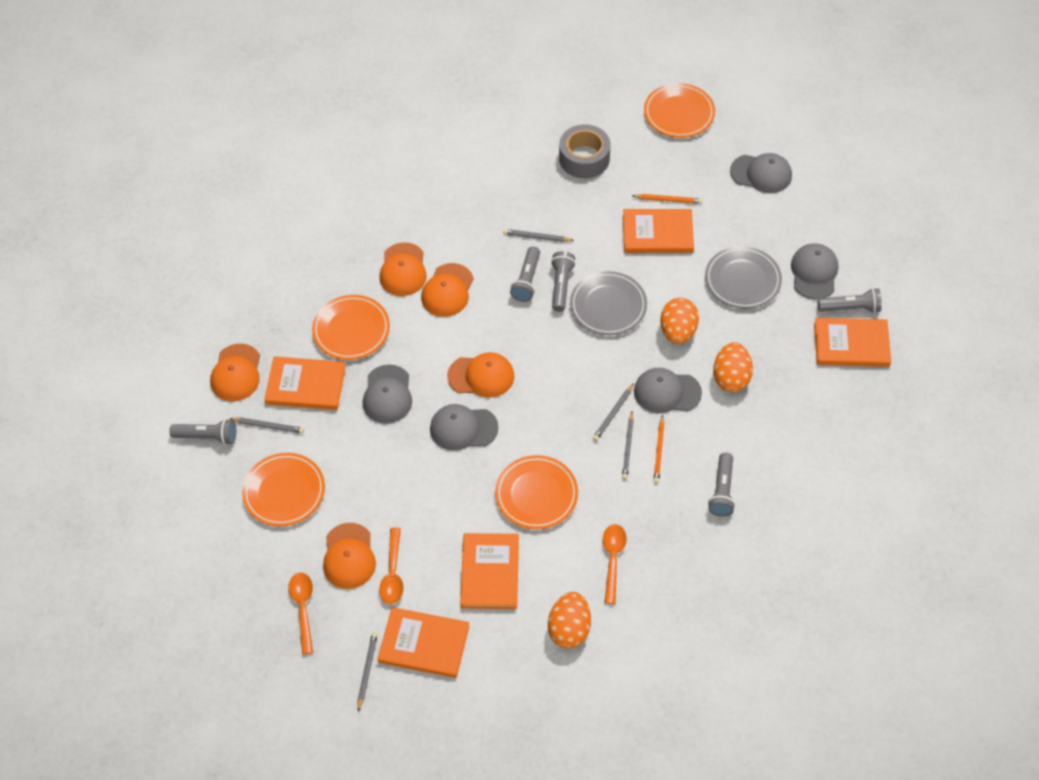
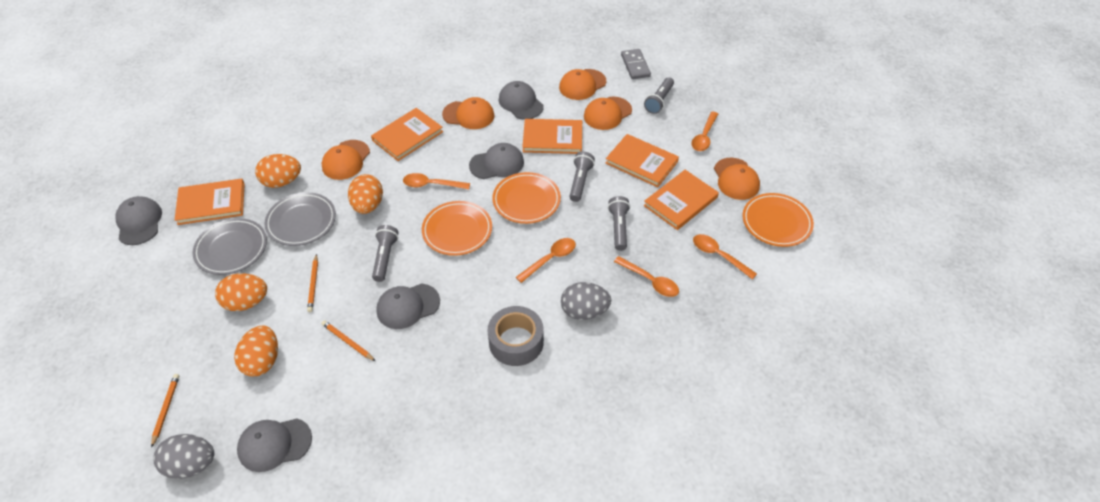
grey domino: none = 0 -> [621,49,651,79] = 1
grey egg: none = 0 -> [153,434,214,479] [561,282,611,320] = 2
grey flashlight: [169,419,236,445] [510,246,540,302] [551,251,576,312] [708,453,735,517] [818,288,882,313] = 5 -> [372,225,399,282] [569,152,595,202] [608,196,630,251] [644,77,674,114] = 4
grey pencil: [229,417,304,433] [358,632,378,712] [503,229,574,242] [593,383,634,441] [622,412,634,479] = 5 -> none = 0
orange egg: [548,592,591,649] [660,298,699,344] [713,342,753,392] = 3 -> [215,273,267,311] [234,325,278,377] [255,154,301,188] [348,174,383,214] = 4
orange pencil: [632,194,703,204] [654,415,665,483] = 2 -> [151,374,179,448] [307,254,318,312] [321,320,375,361] = 3
orange plate: [242,453,325,526] [312,295,390,360] [495,455,578,529] [644,83,715,138] = 4 -> [422,201,492,256] [492,172,561,224] [742,193,814,247] = 3
orange spoon: [288,572,313,655] [379,527,403,604] [603,524,627,604] = 3 -> [403,173,470,189] [516,238,576,283] [614,256,679,297] [692,111,718,151] [693,234,757,279] = 5

